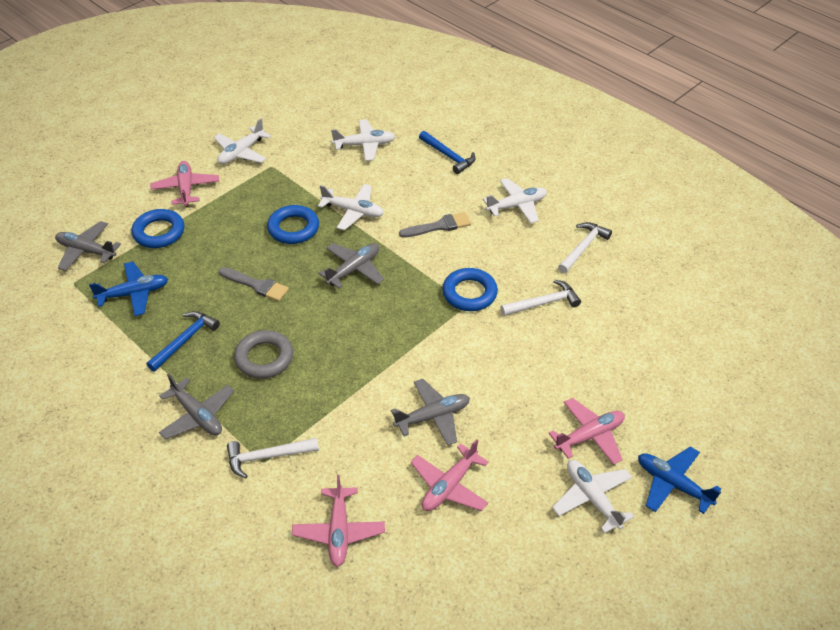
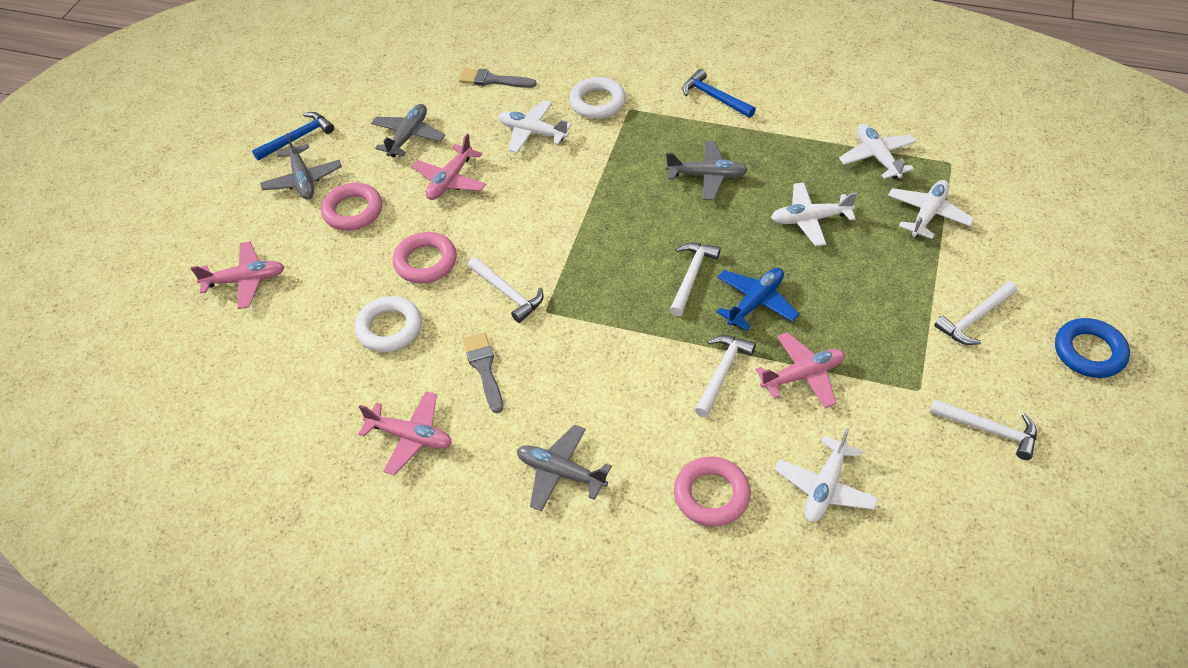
blue plane: [89,262,168,316] [638,446,721,514] = 2 -> [717,268,799,331] = 1
blue ring: [131,209,184,248] [267,205,319,244] [442,268,498,311] = 3 -> [1055,318,1130,378] = 1
grey ring: [234,330,293,379] = 1 -> none = 0
pink ring: none = 0 -> [321,183,382,231] [393,232,457,283] [674,457,751,527] = 3
white hammer: [227,438,319,478] [501,280,581,316] [558,222,612,273] = 3 -> [468,257,544,323] [670,243,721,316] [695,335,756,417] [929,399,1037,460] [934,281,1017,345] = 5
white ring: none = 0 -> [354,296,422,352] [569,77,626,119] = 2

